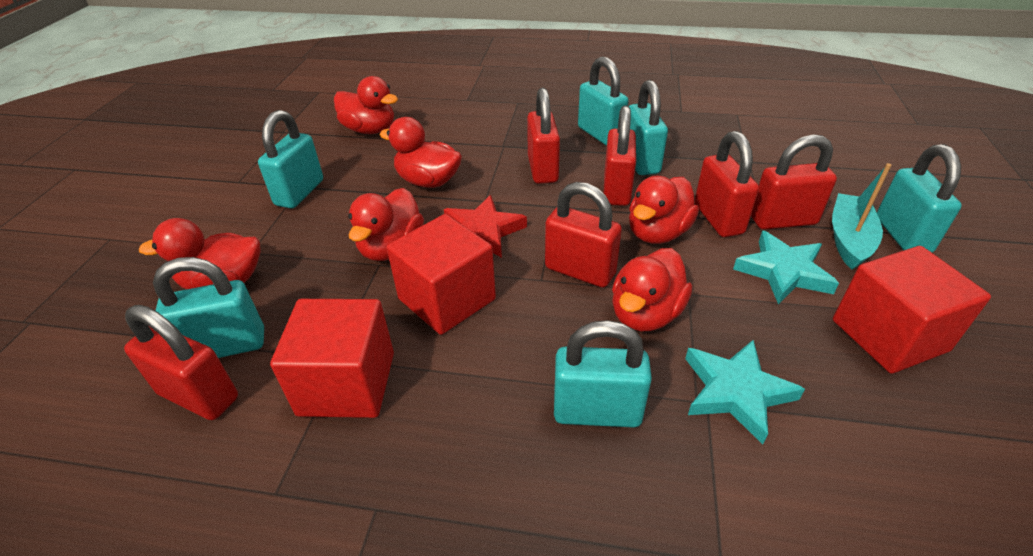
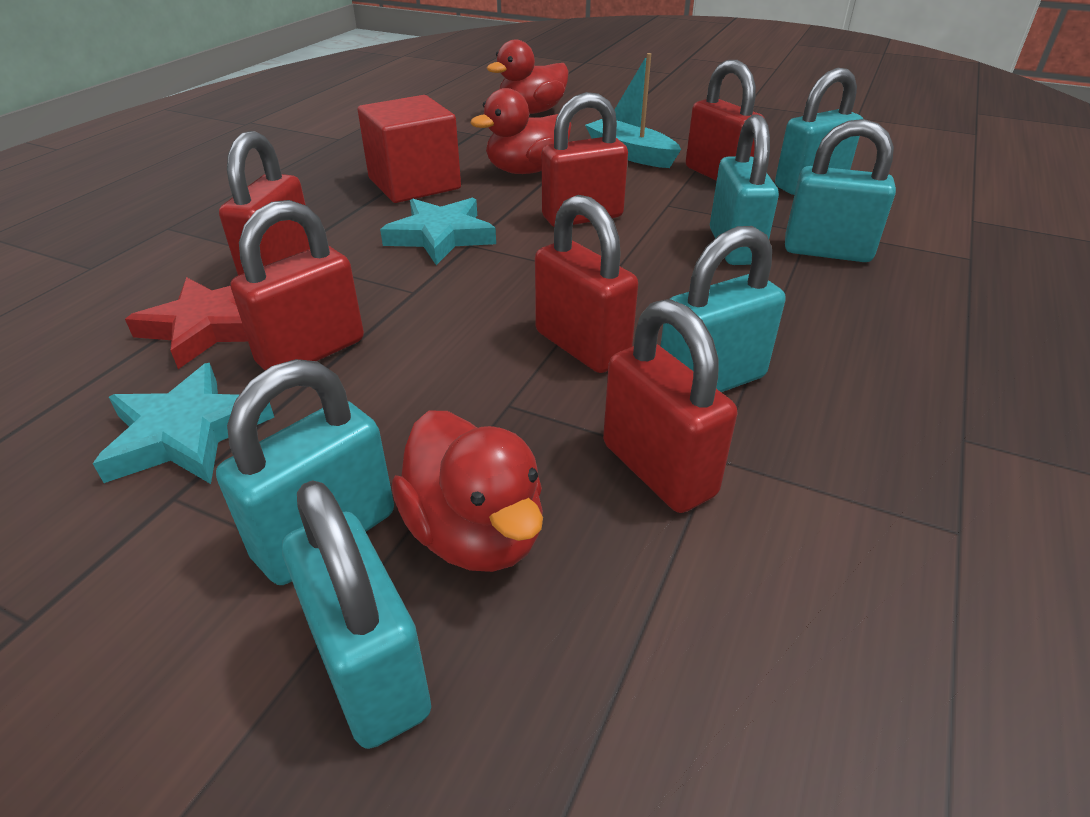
red cube: [270,299,394,418] [387,214,496,335] [833,246,991,374] = 3 -> [358,95,461,203] = 1
red duck: [139,218,261,289] [334,76,398,134] [348,188,424,261] [380,117,462,188] [612,248,692,331] [629,176,699,244] = 6 -> [392,410,543,572] [470,88,572,174] [487,40,569,114] = 3

